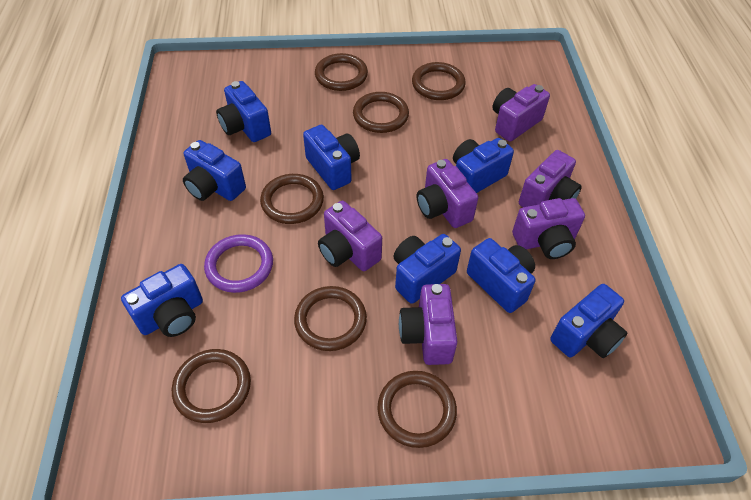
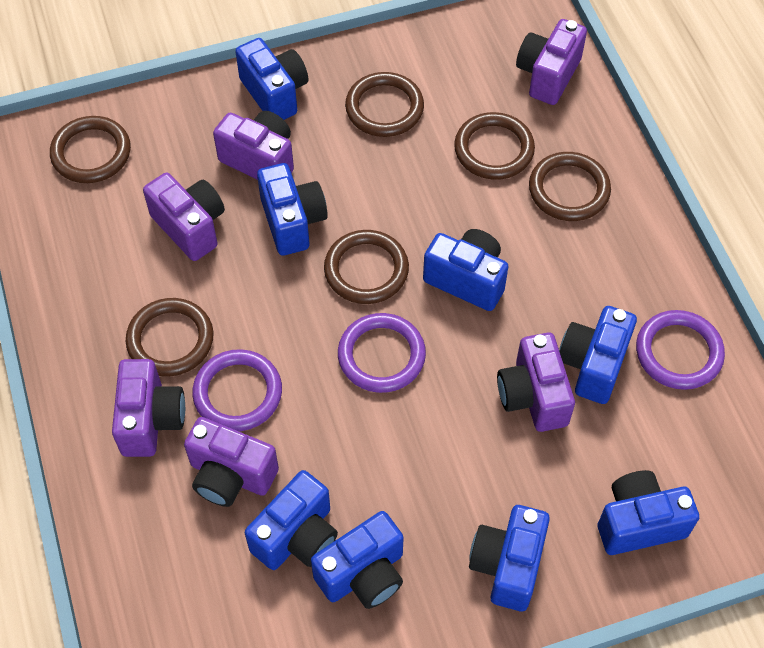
brown ring: [172,349,251,423] [260,174,324,224] [294,286,367,351] [315,53,368,91] [353,92,409,133] [377,371,457,448] [412,62,466,100] = 7 -> [50,116,131,183] [126,298,214,377] [324,230,409,304] [345,72,424,137] [454,112,535,180] [529,152,611,221] = 6
purple ring: [204,234,273,293] = 1 -> [192,349,282,431] [338,313,426,393] [636,310,725,390] = 3

